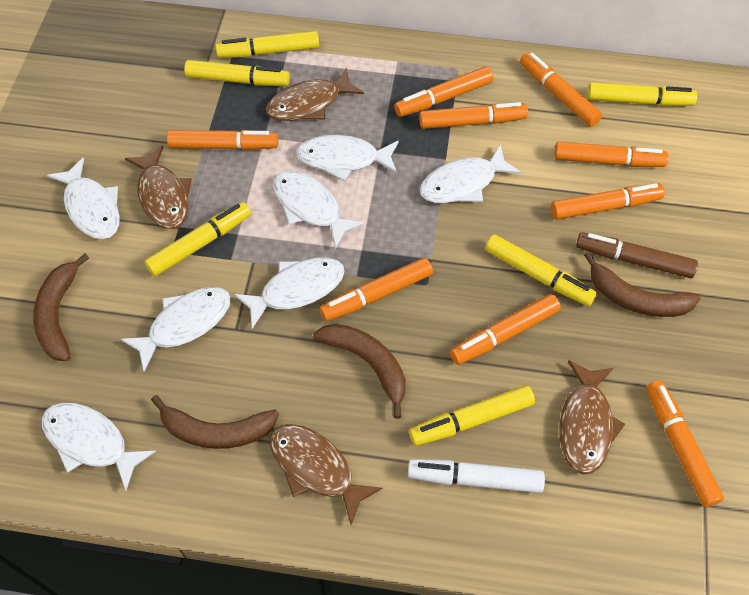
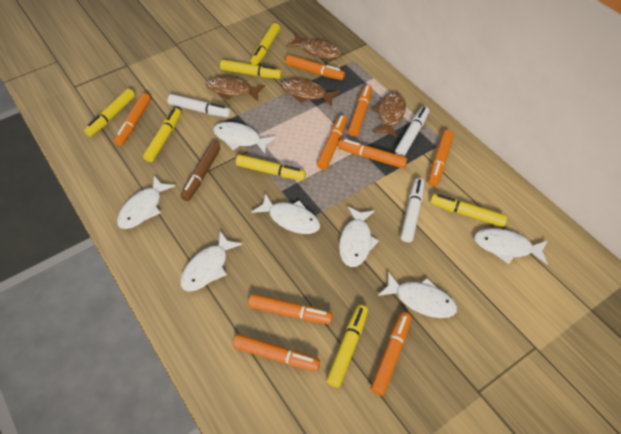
brown banana: [33,253,89,361] [151,395,279,449] [313,324,406,419] [584,252,701,317] = 4 -> none = 0
white marker: [408,459,545,493] = 1 -> [167,94,231,118] [395,106,429,156] [401,178,424,243] = 3
yellow marker: [145,202,251,276] [184,60,290,86] [216,31,319,58] [409,385,535,446] [485,234,597,306] [587,82,697,106] = 6 -> [84,88,135,137] [143,108,181,162] [220,60,282,79] [236,154,306,181] [250,23,280,65] [326,305,368,388] [430,194,507,227] = 7

